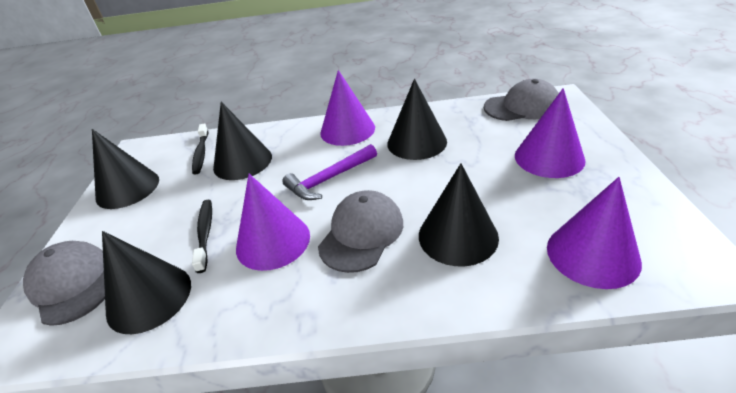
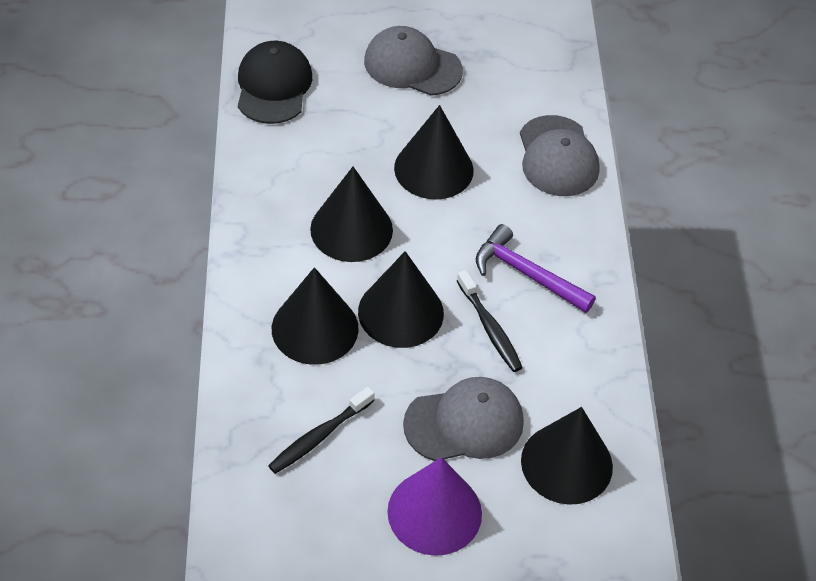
black cap: none = 0 -> [238,41,312,124] = 1
purple cone: [236,174,310,271] [320,70,375,146] [515,88,585,178] [547,177,642,289] = 4 -> [387,457,482,556] = 1

